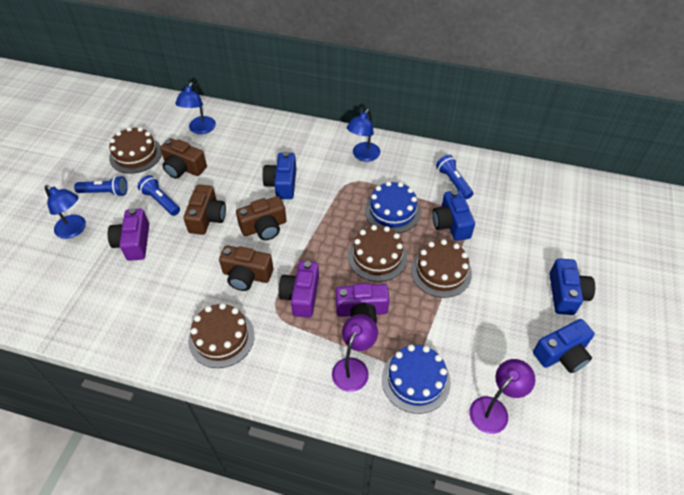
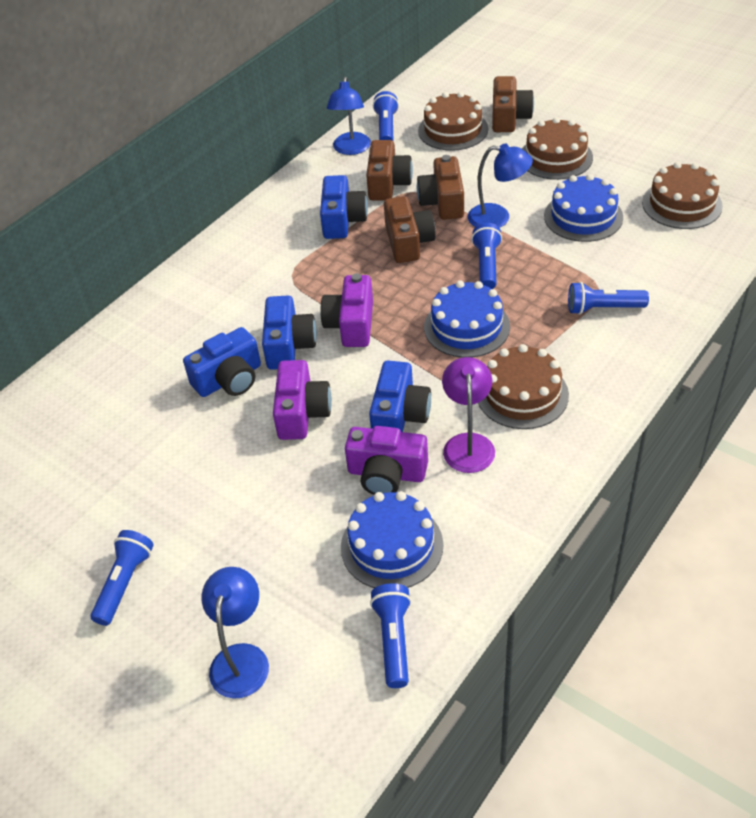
blue cake: [365,181,421,233] [382,344,451,414] = 2 -> [341,491,444,588] [424,280,510,358] [544,174,623,242] = 3
blue flashlight: [74,176,128,197] [138,175,180,216] [436,155,473,199] = 3 -> [91,530,154,626] [370,583,411,688] [373,91,399,141] [471,223,502,289] [568,282,649,315] = 5
purple lamp: [332,314,378,392] [469,359,535,434] = 2 -> [442,357,495,473] = 1

